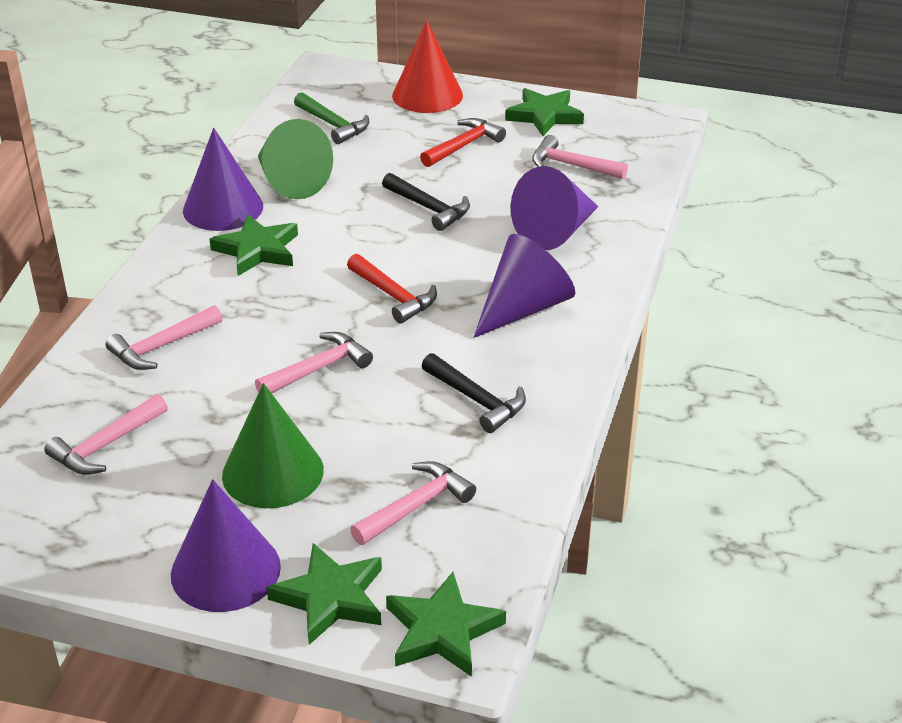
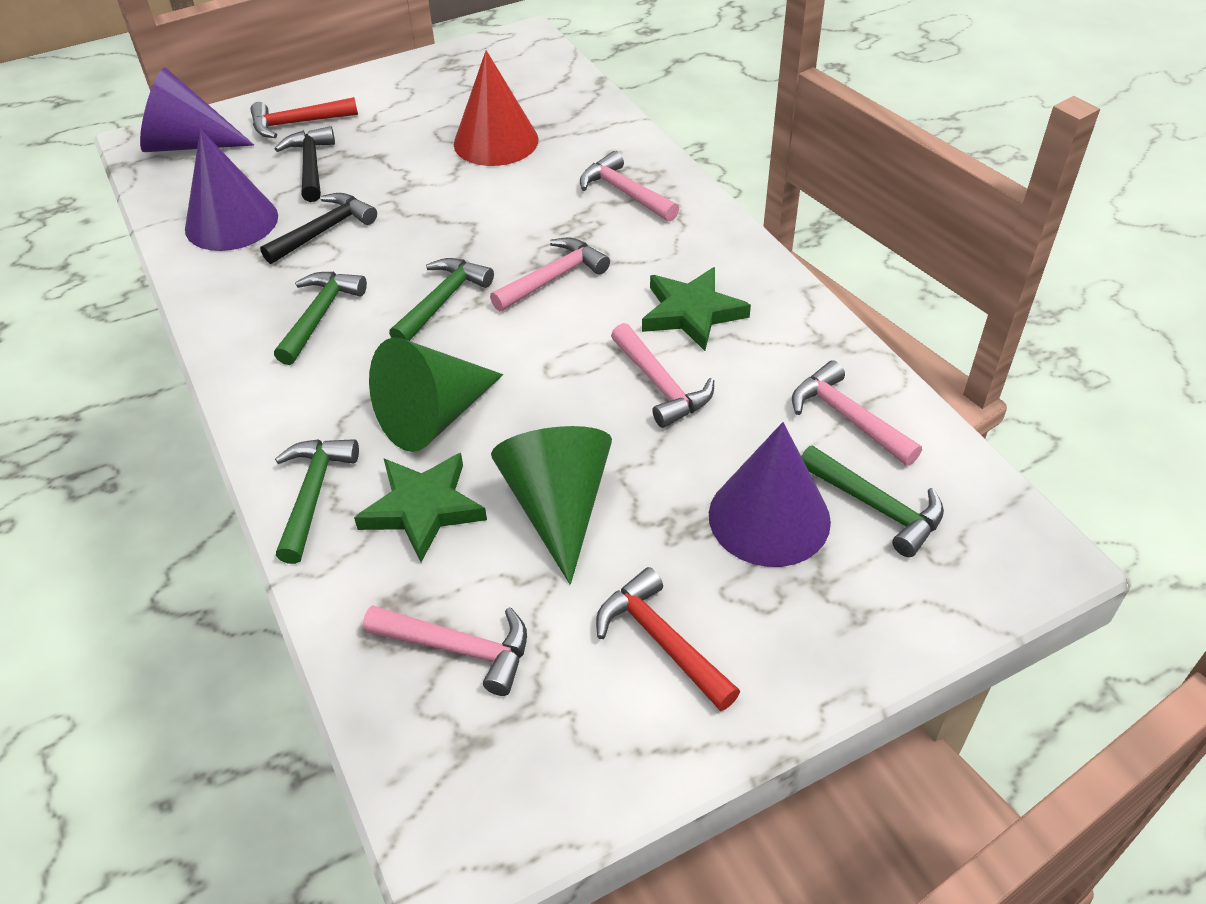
green hammer: [294,92,369,144] = 1 -> [274,272,367,365] [275,439,359,564] [389,258,494,341] [801,445,944,557] = 4
green star: [209,214,298,276] [267,543,382,645] [386,572,506,677] [505,88,584,136] = 4 -> [354,453,487,562] [642,267,751,351] = 2
purple cone: [171,479,281,612] [183,128,263,231] [473,234,575,338] [511,166,598,250] = 4 -> [140,67,254,152] [185,129,278,251] [709,422,831,567] = 3

